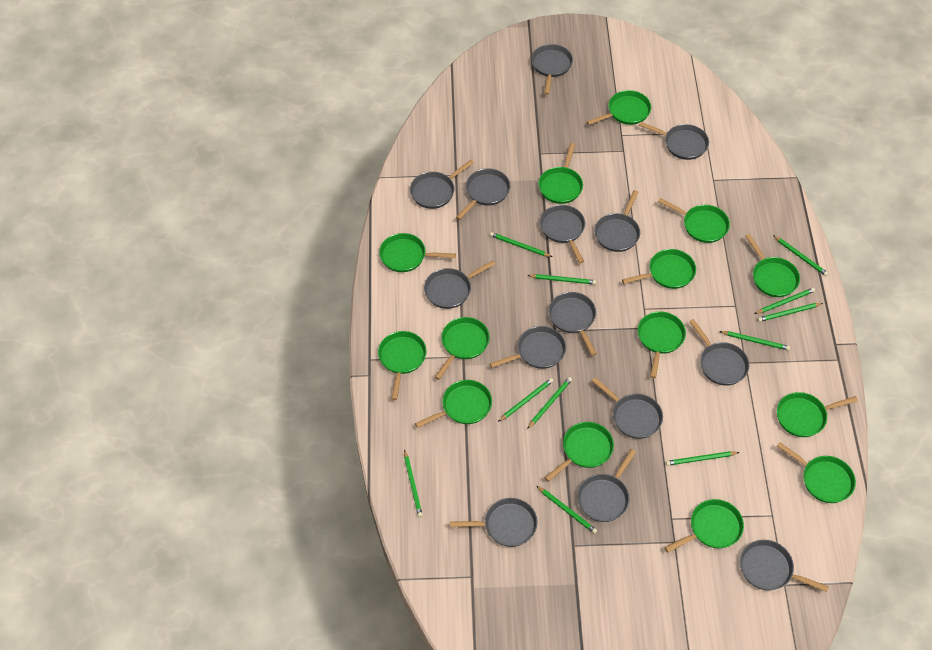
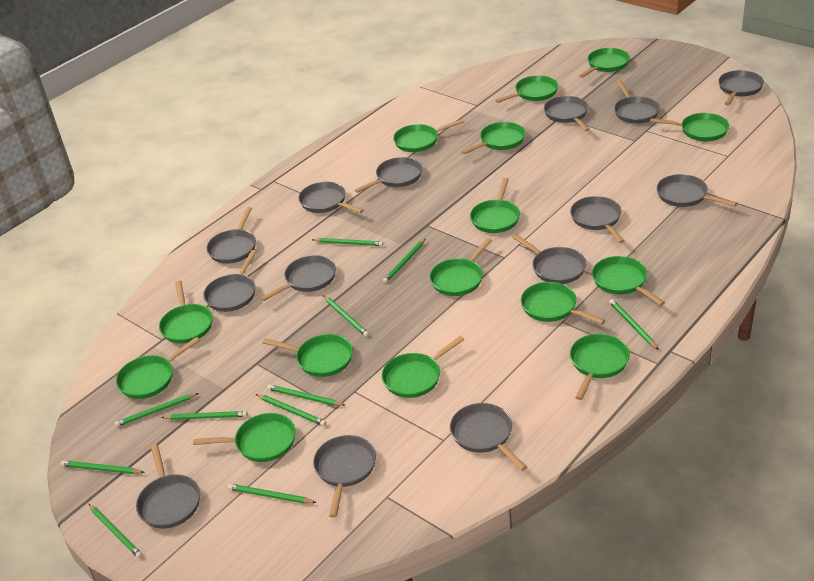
green pan: [378,331,427,400] [379,233,456,272] [415,380,492,428] [435,317,490,380] [538,143,583,204] [545,422,614,482] [586,90,651,125] [622,249,696,289] [638,312,686,378] [658,198,730,243] [665,499,744,552] [745,234,800,297] [777,392,858,437] [777,442,856,503] = 14 -> [116,337,200,399] [159,280,213,344] [193,413,296,462] [263,334,353,377] [382,336,465,398] [393,119,465,152] [430,238,492,296] [461,122,526,155] [470,178,520,233] [495,75,558,103] [521,282,605,324] [570,334,630,400] [579,48,630,78] [592,256,665,306] [650,113,729,141] = 15

